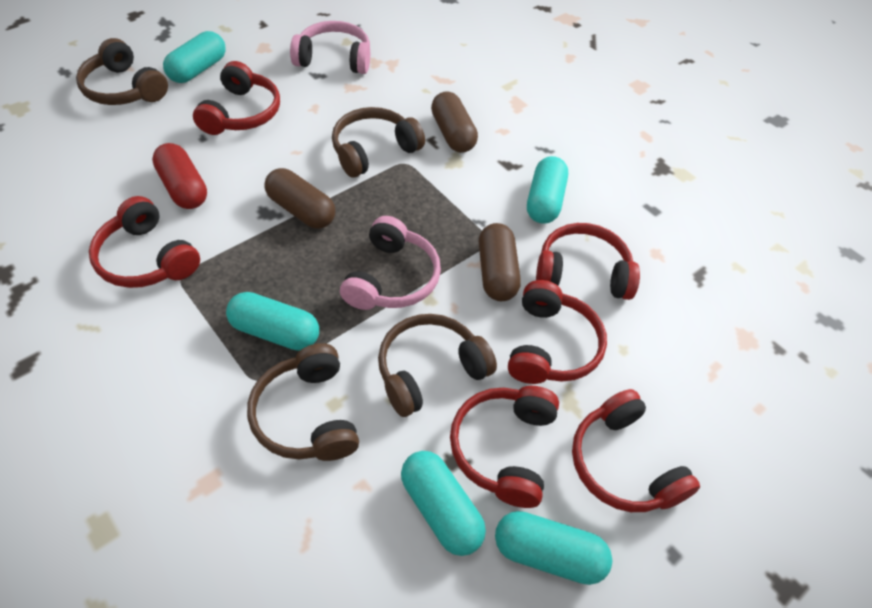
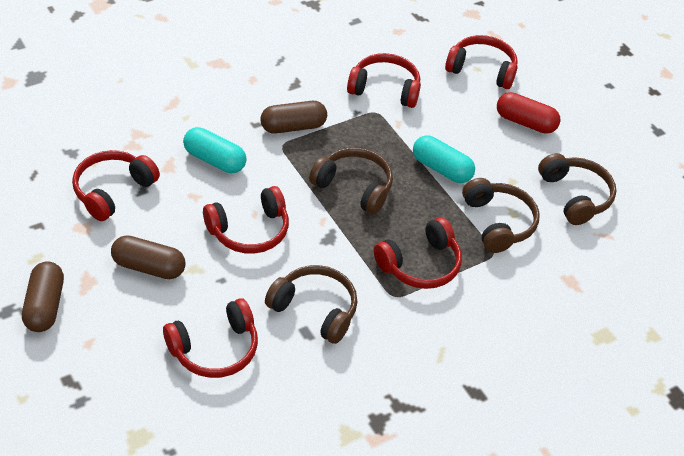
pink headphones: [290,21,370,74] [340,216,441,310] = 2 -> none = 0
turquoise capsule: [163,31,226,83] [226,292,319,351] [401,451,486,556] [495,511,612,585] [527,156,568,224] = 5 -> [183,127,247,173] [413,135,475,183] = 2

